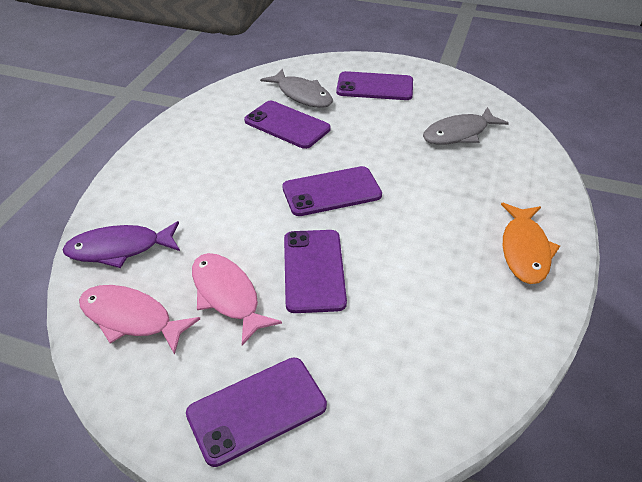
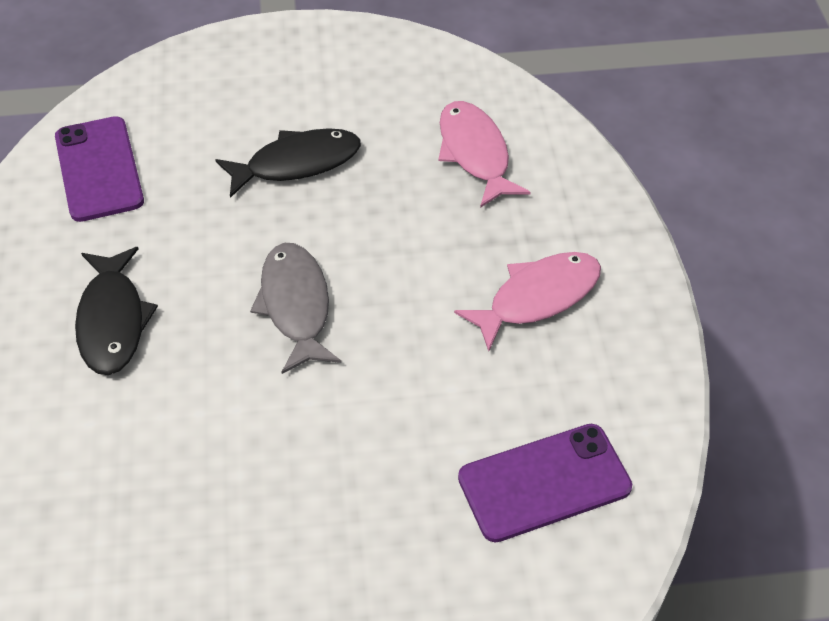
black fish: none = 0 -> [75,247,158,375] [215,128,361,198] = 2
grey fish: [260,69,333,108] [423,107,509,145] = 2 -> [250,243,341,374] = 1
orange fish: [501,203,560,284] = 1 -> none = 0
purple fish: [62,221,180,268] = 1 -> none = 0
purple phone: [186,358,327,467] [244,101,331,149] [282,166,382,216] [284,230,347,313] [336,71,413,100] = 5 -> [55,116,144,222] [458,424,632,542] = 2

